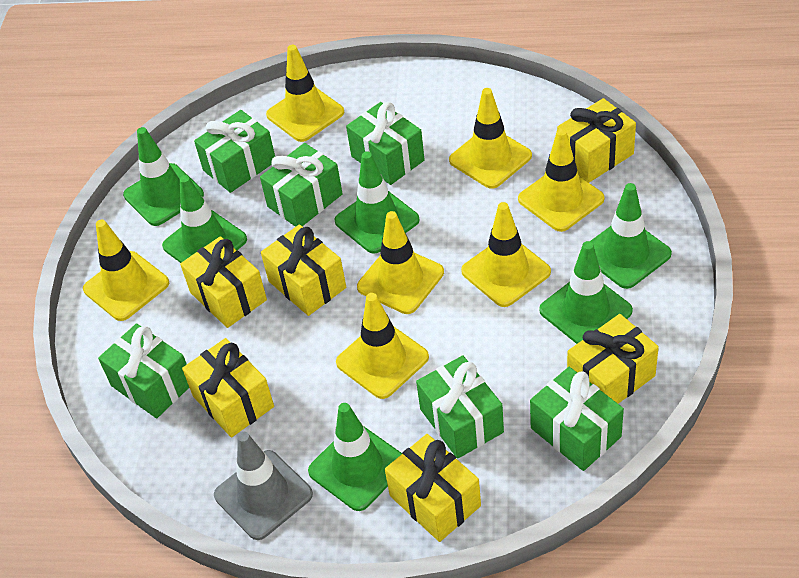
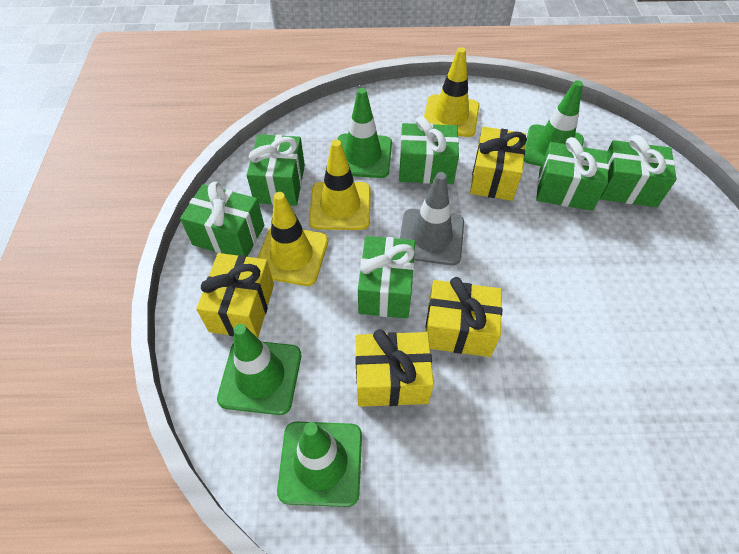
green traffic cone: [123,127,204,226] [162,175,247,263] [308,403,402,511] [334,152,420,253] [539,241,633,344] [590,183,672,289] = 6 -> [217,324,301,415] [277,422,362,507] [337,88,392,178] [524,80,584,166] = 4
yellow gift: [180,236,267,328] [182,338,274,438] [261,225,346,316] [385,434,481,542] [557,98,636,183] [567,314,659,404] = 6 -> [196,253,274,337] [355,329,434,407] [425,277,502,357] [470,127,527,201] = 4
yellow traffic cone: [83,220,169,321] [266,45,344,142] [336,293,429,399] [357,211,444,314] [449,88,532,189] [461,202,551,307] [518,128,604,232] = 7 -> [257,192,328,286] [309,139,370,230] [424,47,479,137] = 3

